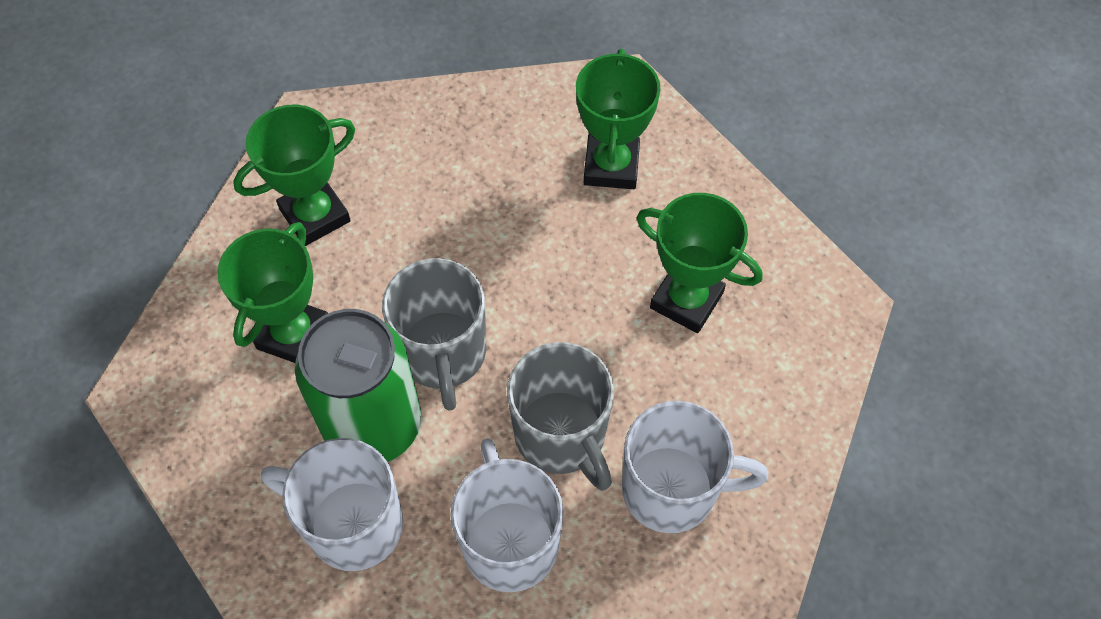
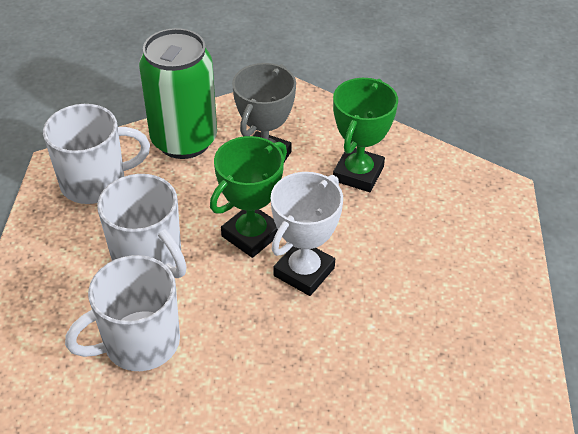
green trophy: [217,222,328,363] [233,104,355,246] [576,49,660,189] [637,193,762,333] = 4 -> [210,136,287,258] [333,78,398,192] = 2
grey mug: [382,258,486,411] [507,342,614,491] = 2 -> none = 0
grey trophy: none = 0 -> [232,63,296,162] = 1
white trophy: none = 0 -> [271,172,343,296] = 1

